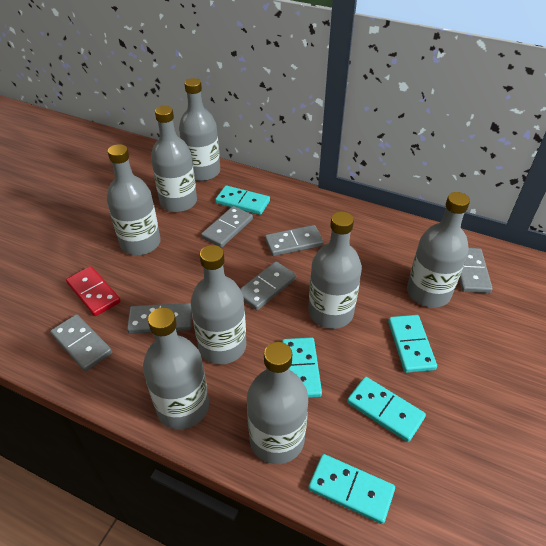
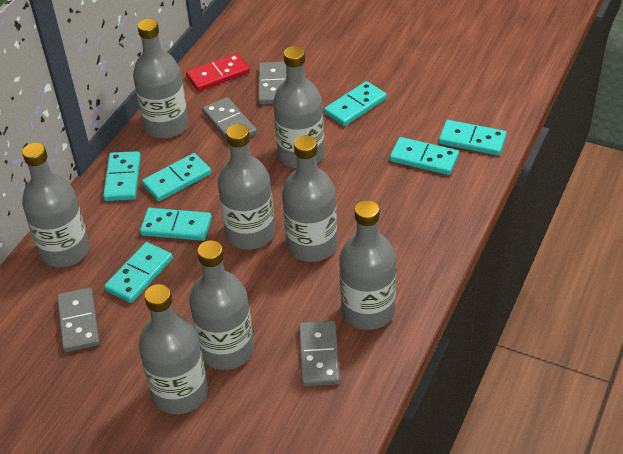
grey domino: [50,314,112,372] [127,303,192,334] [201,206,253,248] [240,261,296,310] [265,225,324,256] [459,248,493,293] = 6 -> [57,287,100,352] [202,97,257,140] [258,62,286,105] [299,320,340,386] = 4
turquoise domino: [215,185,270,215] [282,337,322,398] [308,454,395,524] [347,377,426,442] [388,315,437,373] = 5 -> [103,151,141,201] [104,242,173,303] [140,208,212,241] [142,153,211,201] [324,81,387,126] [390,137,459,175] [439,120,507,155] = 7

